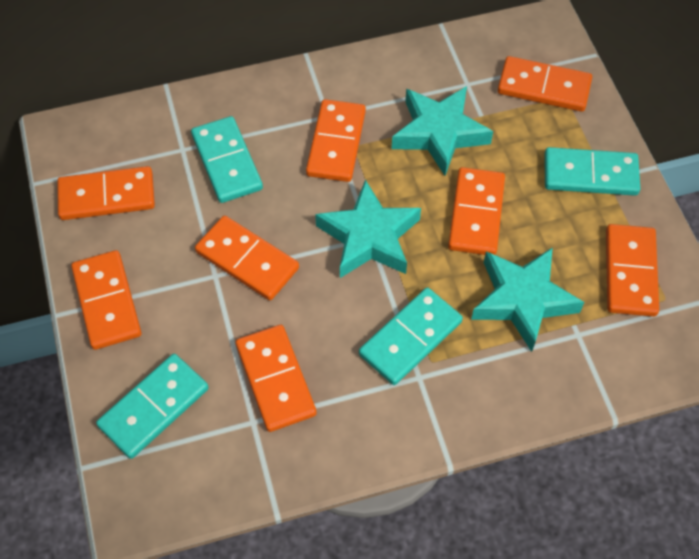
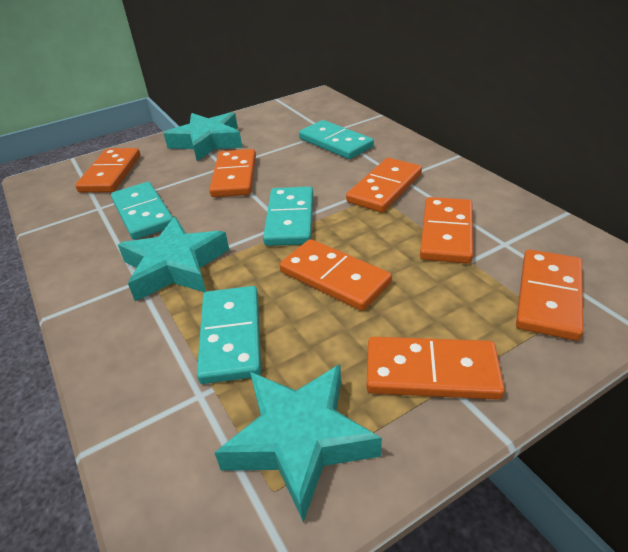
orange domino: [57,166,155,220] [71,250,141,350] [195,216,299,300] [236,325,317,432] [306,99,366,182] [448,167,505,255] [498,56,592,112] [606,224,659,317] = 8 -> [75,148,140,193] [209,149,256,197] [280,239,392,311] [346,158,422,213] [367,337,505,400] [420,197,473,264] [516,250,583,341] = 7

